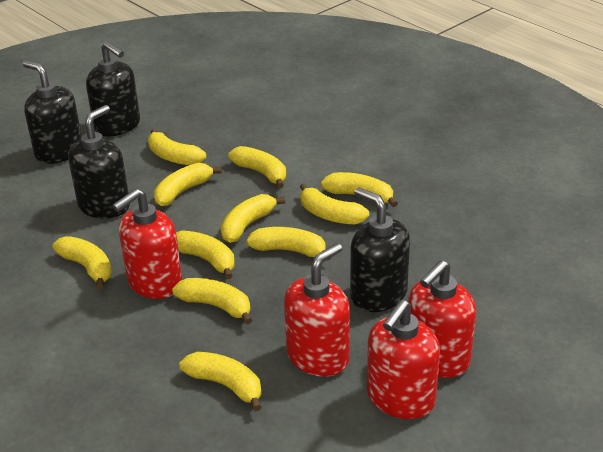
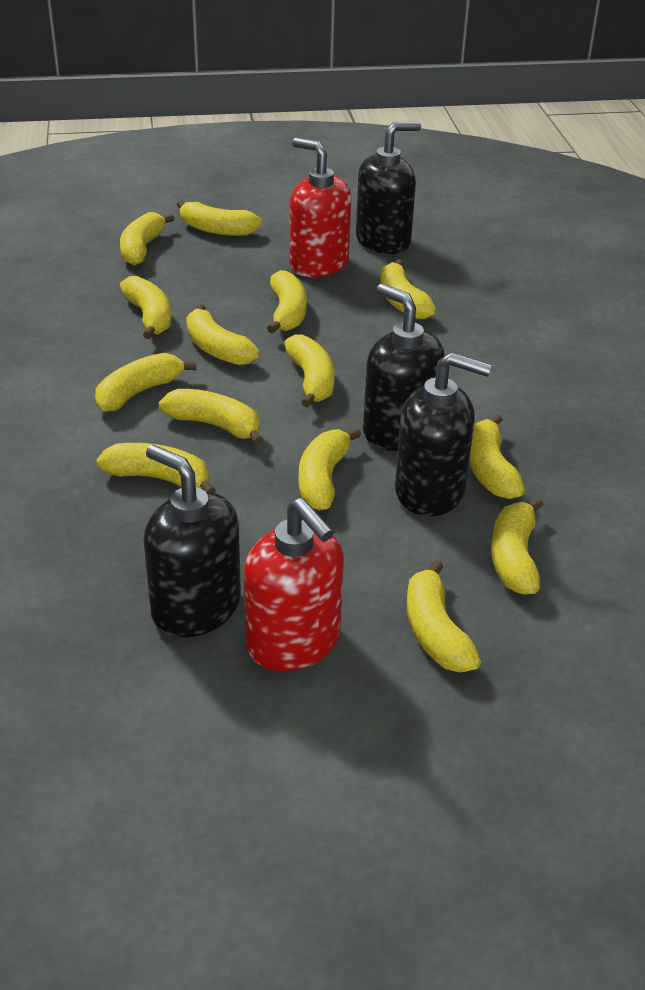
red soap dispenser: [113,188,182,299] [284,243,350,377] [367,300,440,419] [408,260,476,378] = 4 -> [243,498,344,671] [289,138,351,277] = 2
yellow banana: [52,236,112,289] [148,129,206,165] [154,163,222,206] [172,278,252,324] [176,230,235,279] [179,352,262,412] [221,194,285,243] [228,146,286,188] [246,227,332,260] [300,183,369,225] [321,172,398,207] = 11 -> [95,353,197,412] [96,443,216,493] [120,212,174,266] [120,276,171,339] [159,389,263,445] [176,200,262,236] [186,304,259,366] [267,270,307,334] [284,334,335,407] [299,427,361,511] [380,259,436,319] [407,560,481,673] [469,414,525,499] [491,497,543,595] = 14

